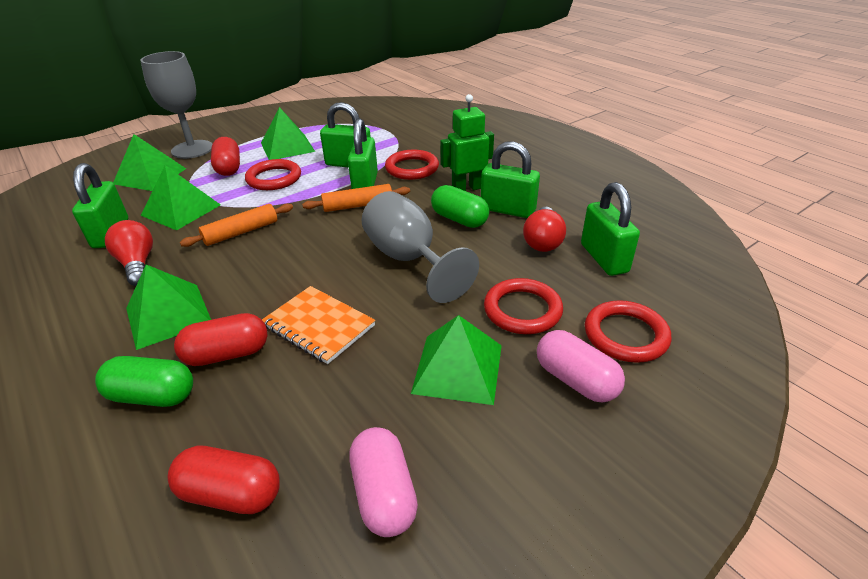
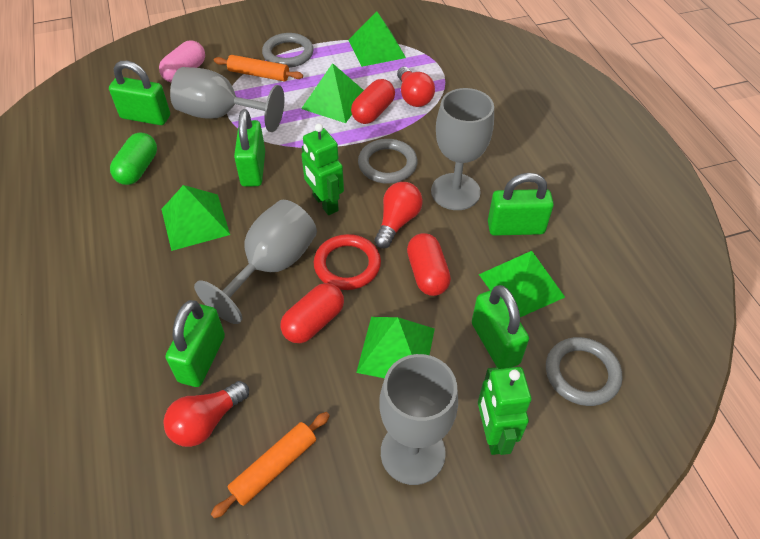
green capsule: [95,356,193,407] [431,185,489,228] = 2 -> [110,132,157,185] = 1
green robot: [440,94,494,191] = 1 -> [301,124,344,215] [478,367,531,455] = 2
grey goblet: [140,51,212,159] [362,191,479,303] = 2 -> [170,67,284,132] [194,200,317,324] [379,354,458,485] [431,88,494,210] = 4
grey ring: none = 0 -> [262,33,314,68] [358,139,418,184] [546,337,622,406] = 3
orange notebook: [262,286,375,364] = 1 -> none = 0
pink capsule: [349,427,418,537] [537,330,625,403] = 2 -> [159,40,205,82] = 1
red light bulb: [105,220,153,286] [523,207,566,252] = 2 -> [163,381,249,447] [374,182,423,249] [397,67,435,107] = 3
red ring: [245,159,301,190] [385,150,439,180] [484,278,563,334] [585,300,672,363] = 4 -> [314,234,381,290] = 1

